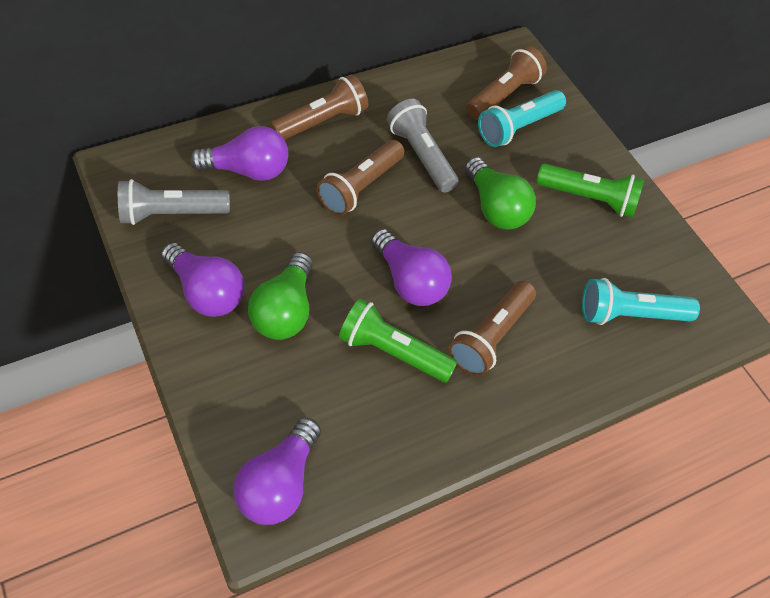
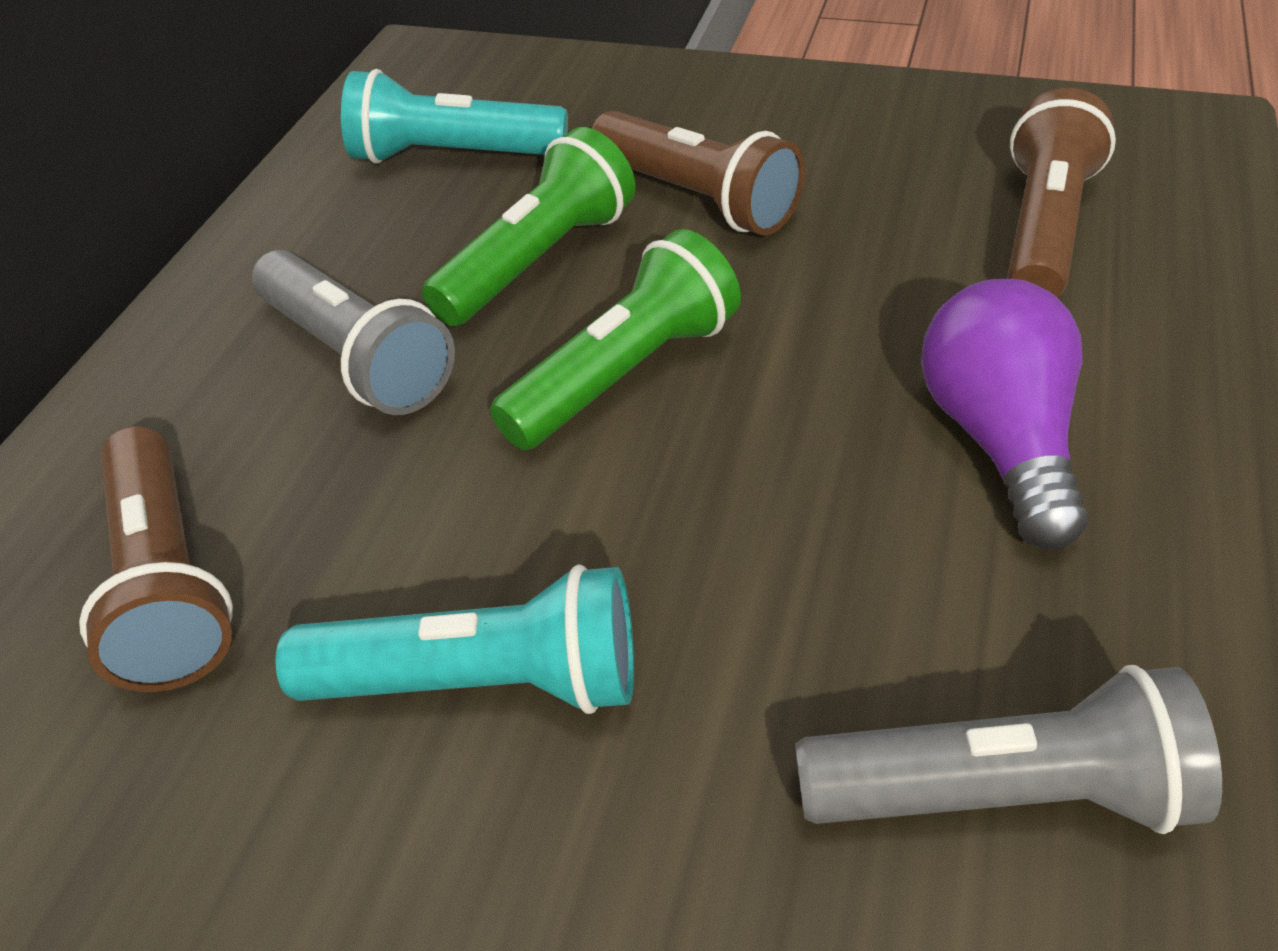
brown flashlight: [270,74,368,140] [317,140,405,216] [448,281,536,377] [466,46,547,120] = 4 -> [79,426,233,692] [592,111,805,236] [1007,88,1116,297] = 3
green light bulb: [248,252,313,340] [465,157,536,229] = 2 -> none = 0
purple light bulb: [161,243,244,317] [190,126,289,181] [233,417,321,525] [371,229,452,306] = 4 -> [921,279,1089,550] = 1

